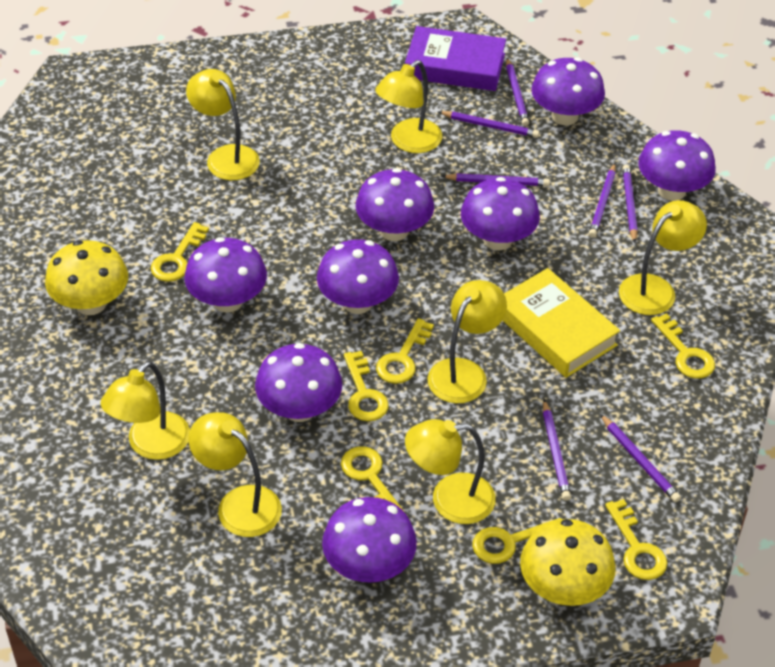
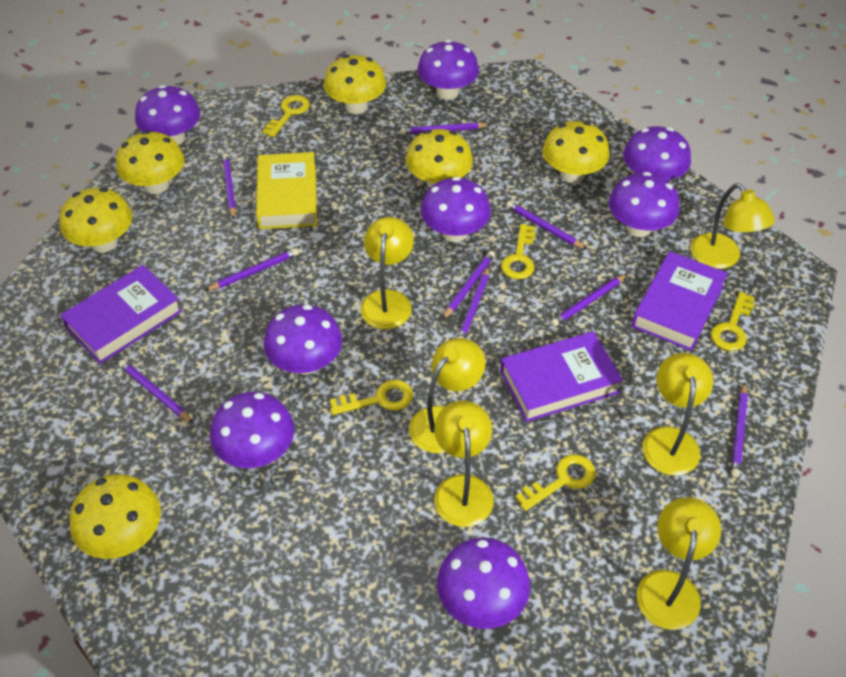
purple book: [405,26,506,91] = 1 -> [60,265,182,364] [500,331,623,422] [632,251,728,351] = 3
purple pencil: [439,111,540,138] [441,173,550,186] [506,58,529,126] [543,400,571,501] [589,163,616,238] [600,414,681,502] [623,165,638,243] = 7 -> [118,360,193,423] [205,248,299,291] [222,153,236,220] [400,123,490,134] [443,251,495,320] [458,267,489,338] [506,201,587,250] [551,274,627,327] [731,382,748,478] = 9
yellow key: [151,222,209,282] [341,446,404,511] [344,351,389,421] [376,318,434,384] [472,518,561,564] [605,499,668,580] [651,313,715,379] = 7 -> [262,95,310,137] [330,380,413,415] [501,224,536,279] [515,455,596,511] [711,292,755,351] = 5
yellow lamp: [100,361,190,460] [186,69,260,180] [188,412,282,537] [375,60,442,153] [405,419,496,524] [427,280,507,403] [619,200,707,315] = 7 -> [360,217,414,329] [409,338,485,453] [434,400,494,527] [637,497,721,630] [642,353,713,476] [690,183,775,269] = 6
yellow mushroom: [45,240,128,315] [520,519,615,606] = 2 -> [60,188,133,252] [70,474,161,559] [116,131,185,194] [324,55,386,114] [406,129,473,188] [542,121,609,183] = 6

